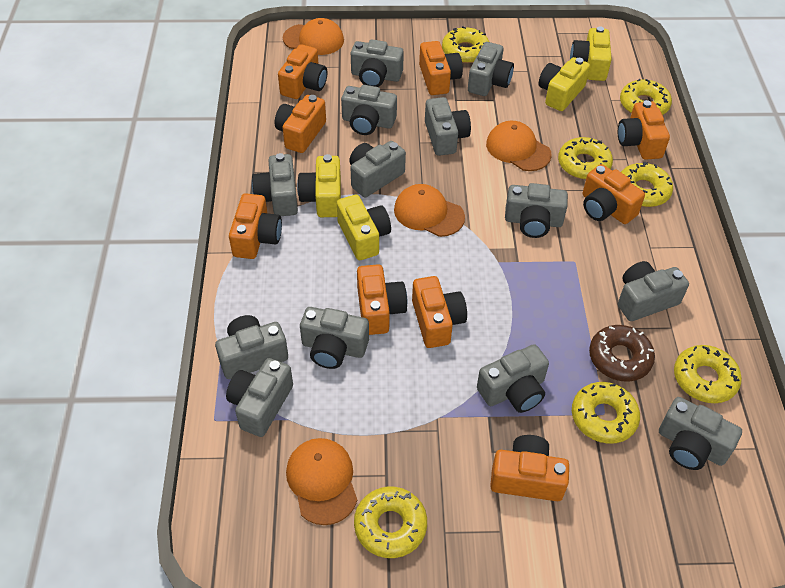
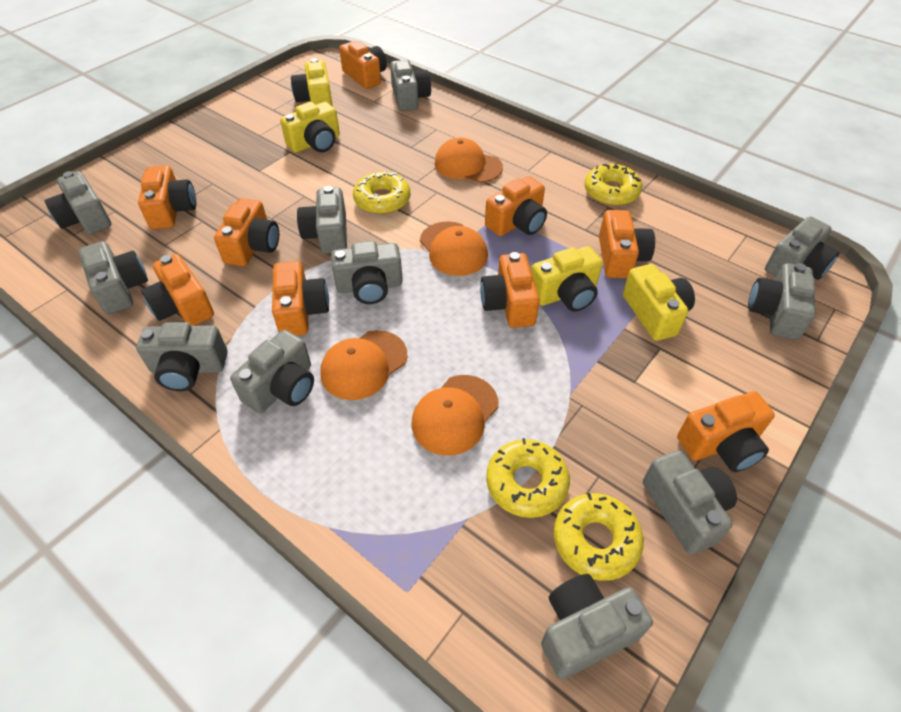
brown donut: [589,325,655,382] = 1 -> none = 0
grey camera: [215,315,288,379] [226,358,293,437] [252,153,298,216] [300,307,369,369] [341,85,397,135] [349,141,406,197] [351,40,404,87] [425,97,471,156] [468,42,514,96] [477,344,549,413] [505,183,568,238] [618,261,689,321] [659,397,742,470] = 13 -> [44,171,111,234] [79,241,148,314] [136,322,228,391] [230,330,314,413] [297,186,347,254] [331,241,403,304] [390,60,431,111] [541,574,653,679] [643,451,737,554] [748,263,816,340] [765,216,840,280] = 11
yellow donut: [354,486,427,558] [442,26,489,63] [558,137,613,180] [572,382,640,444] [620,79,672,115] [621,161,673,207] [674,345,742,403] = 7 -> [353,171,410,214] [486,438,570,518] [553,493,644,581] [584,164,642,206] = 4

